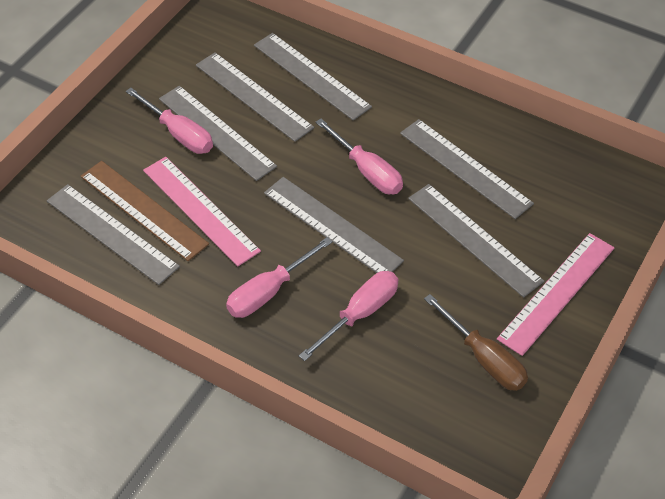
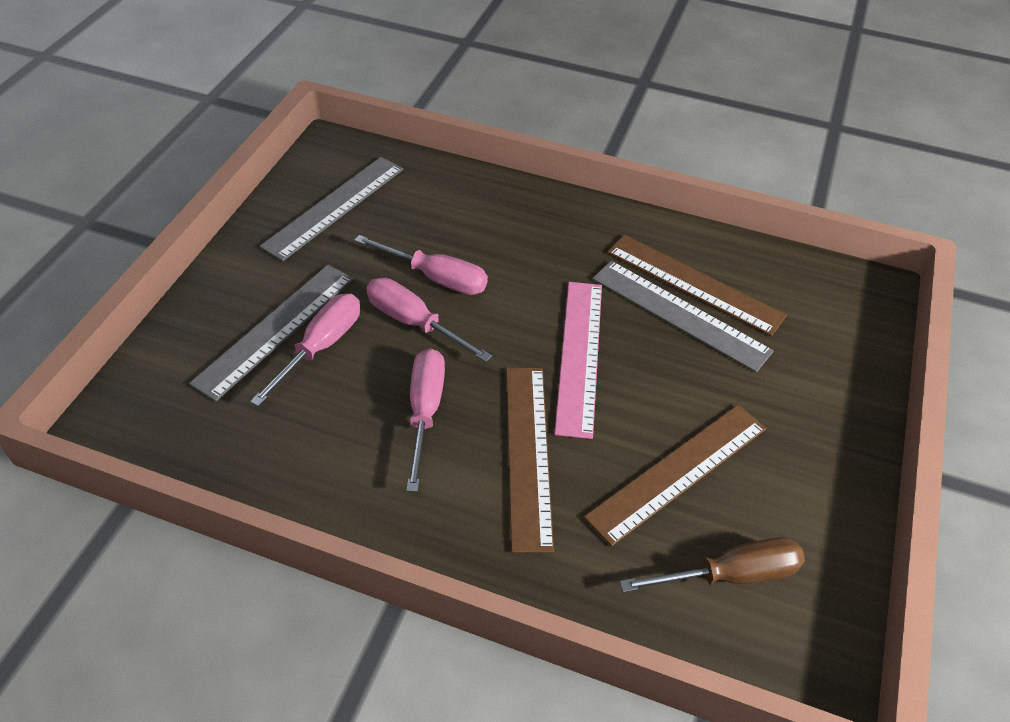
brown ruler: [81,161,209,261] = 1 -> [506,368,554,553] [584,405,766,546] [607,235,787,336] = 3
grey ruler: [47,184,180,285] [159,86,277,181] [196,52,314,142] [254,33,372,120] [264,177,404,273] [400,119,534,219] [408,184,544,298] = 7 -> [189,265,353,401] [259,157,403,261] [592,261,774,372] = 3
pink ruler: [143,157,261,266] [497,233,614,356] = 2 -> [554,282,602,439] = 1

